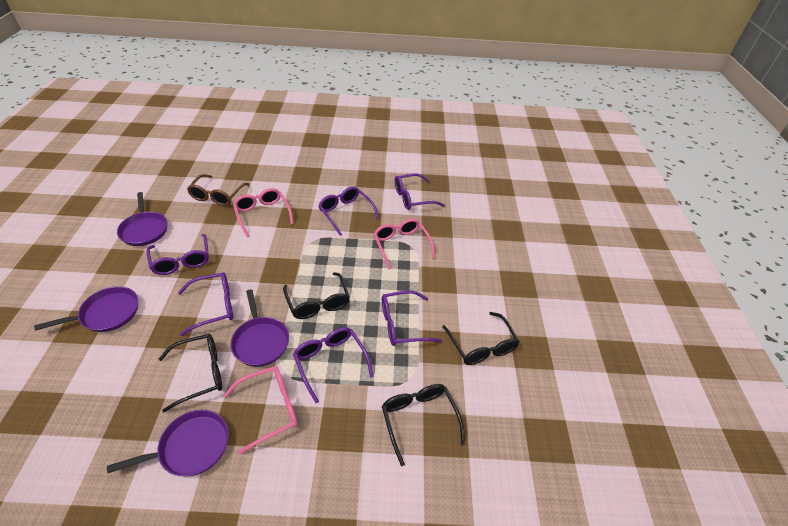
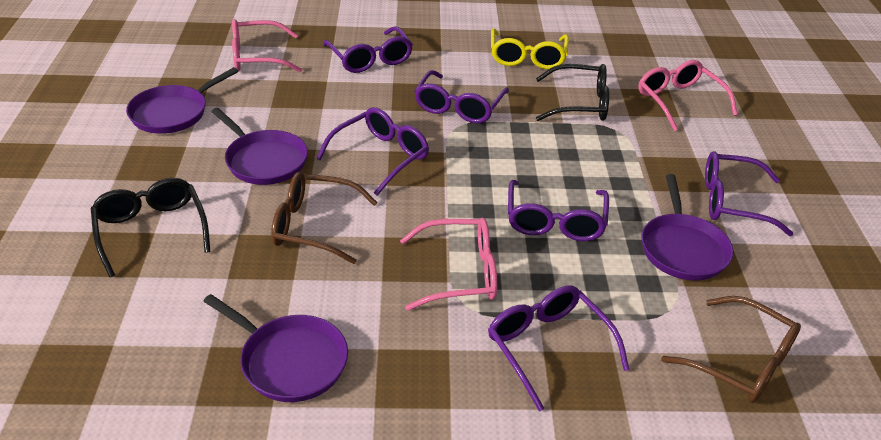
black glasses: [159,334,222,412] [283,272,350,319] [382,384,465,466] [442,312,520,365] = 4 -> [91,178,210,277] [536,64,609,121] = 2
brown glasses: [187,174,250,206] = 1 -> [271,172,378,264] [661,296,801,403] = 2
yellow glasses: none = 0 -> [491,28,569,69] = 1

